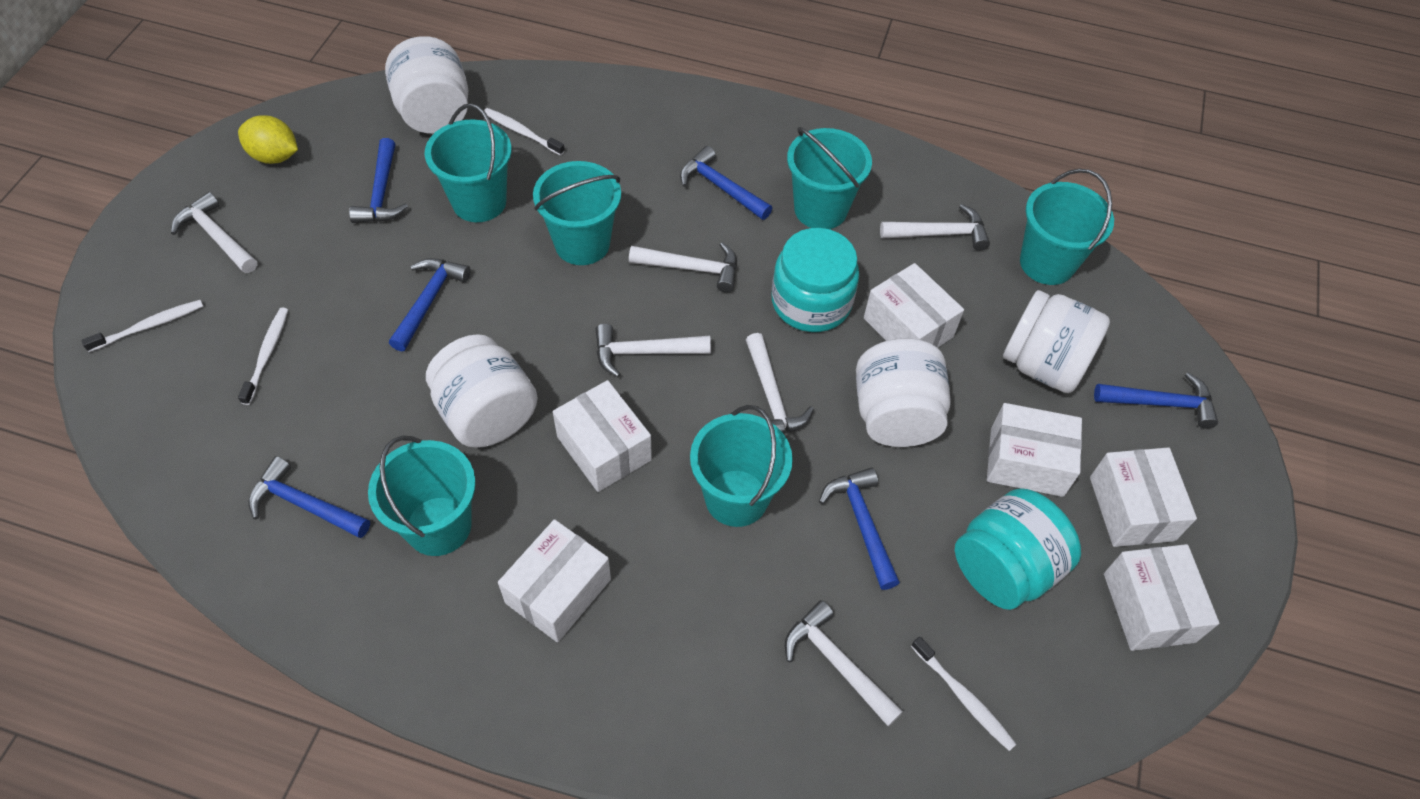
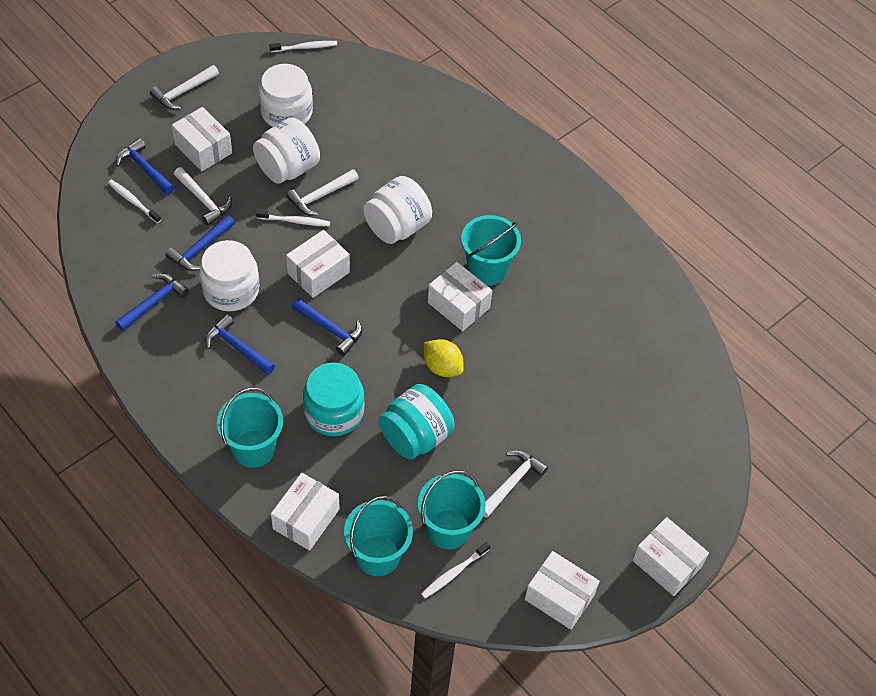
blue hammer: [248,456,370,538] [349,138,408,223] [389,258,471,351] [680,146,772,220] [819,467,900,590] [1094,372,1218,428] = 6 -> [115,274,189,331] [116,138,175,195] [166,215,235,271] [205,314,275,375] [292,298,362,356] = 5
turquoise bucket: [368,436,476,556] [424,103,512,222] [533,161,621,265] [690,405,793,527] [787,127,872,229] [1020,169,1114,285] = 6 -> [217,388,283,468] [344,496,413,576] [418,470,485,549] [461,215,521,286] = 4
white hammer: [171,192,257,273] [595,324,711,377] [629,242,737,293] [746,333,814,433] [785,600,903,727] [880,204,990,251] = 6 -> [150,65,219,110] [174,167,232,226] [286,169,359,215] [484,450,548,518] = 4

